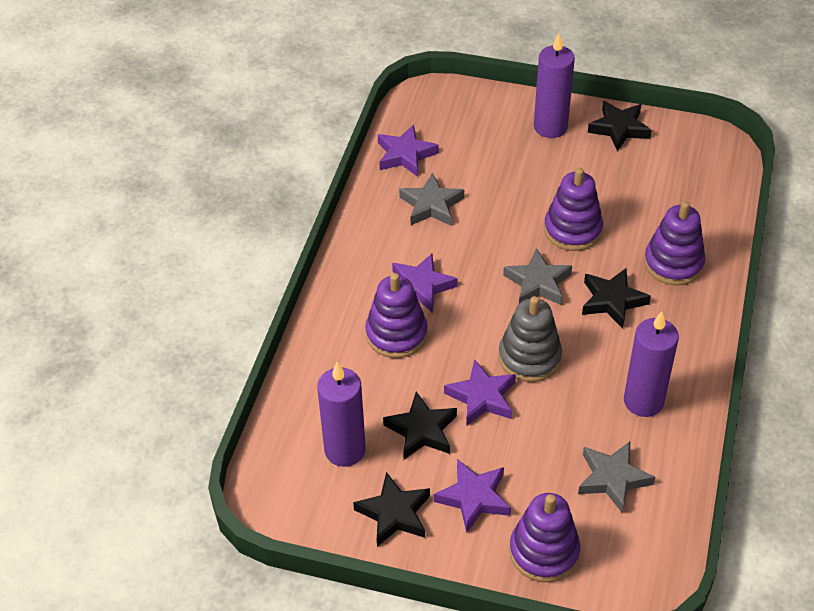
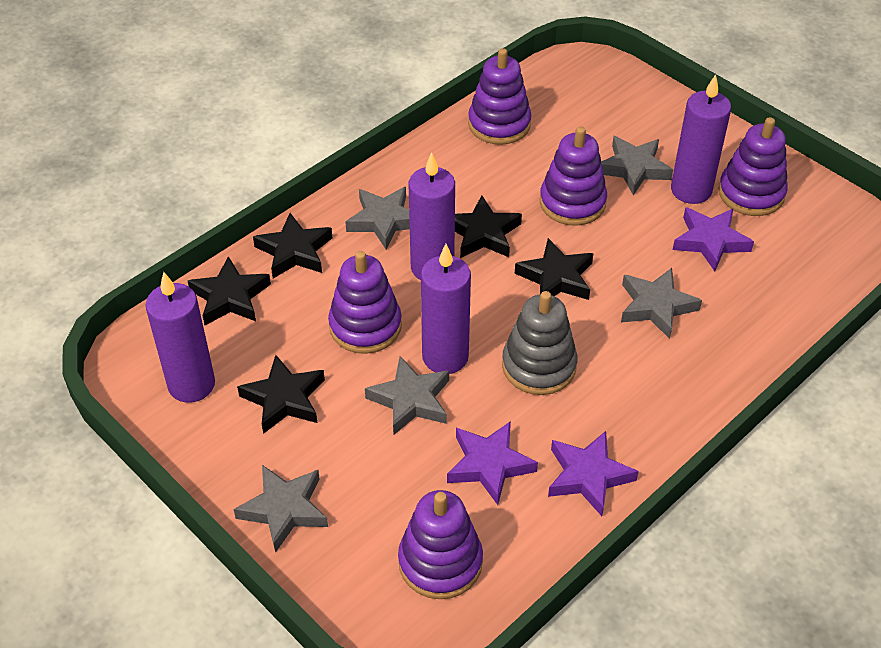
black star: [353,472,430,547] [383,392,457,459] [582,268,651,329] [588,101,652,151] = 4 -> [188,256,271,325] [237,355,325,434] [253,213,332,278] [455,195,522,258] [515,238,594,300] = 5
grey star: [399,173,464,226] [503,248,572,305] [578,442,655,513] = 3 -> [234,465,328,553] [345,187,410,250] [365,356,449,435] [601,136,673,195] [621,268,702,339] = 5
purple candle: [317,362,366,467] [534,33,575,138] [624,311,679,417] = 3 -> [145,272,215,402] [409,152,455,280] [421,244,471,374] [671,74,731,204] = 4
purple stacking toy: [365,273,428,358] [510,493,581,582] [544,168,603,251] [644,201,706,286] = 4 -> [328,251,402,354] [398,490,483,599] [468,48,531,145] [540,126,607,226] [718,117,788,216] = 5
purple star: [378,125,439,177] [392,254,458,313] [434,459,511,533] [444,359,516,426] = 4 -> [447,421,538,505] [548,431,639,516] [673,207,754,271] = 3

